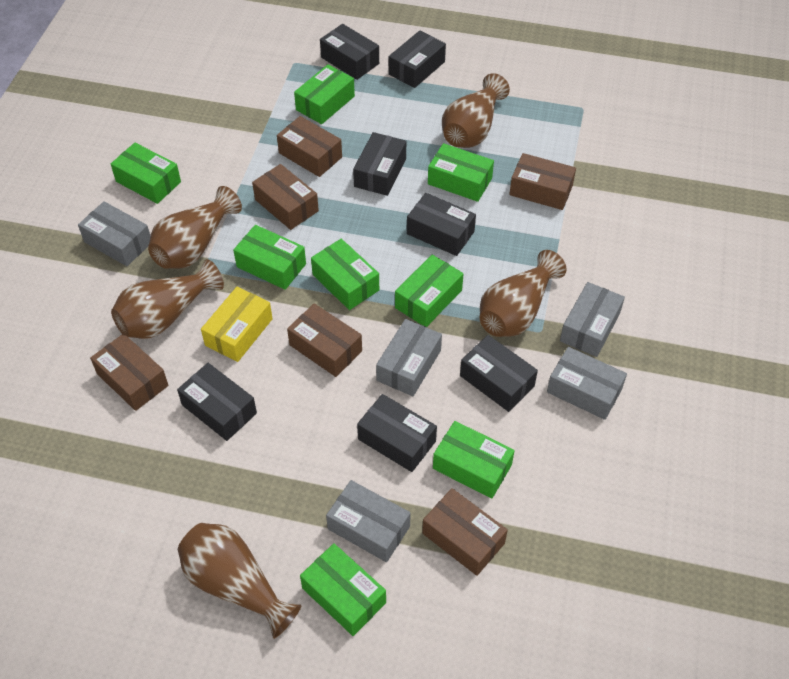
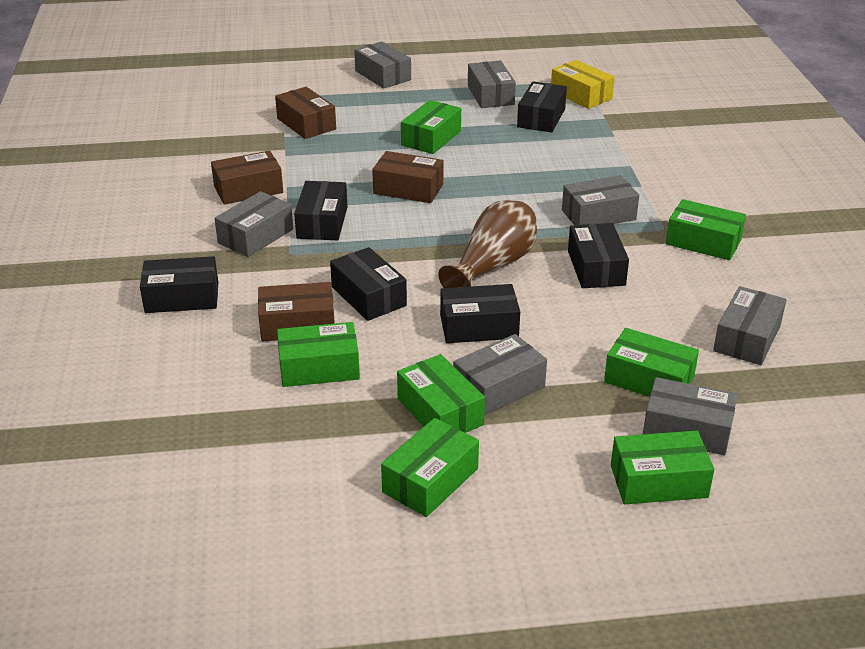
black box: [177,363,257,441] [320,24,379,80] [353,132,406,196] [357,394,437,472] [389,30,446,88] [407,193,476,256] [460,335,538,412] = 7 -> [140,256,218,313] [294,181,348,240] [330,247,407,321] [440,284,520,343] [517,82,567,132] [568,223,629,288] = 6
brown box: [90,333,169,411] [252,164,319,230] [277,116,342,177] [287,303,362,377] [422,488,508,576] [509,153,576,210] = 6 -> [211,151,283,205] [258,282,335,342] [275,87,336,139] [372,151,443,203] = 4
brown vase: [111,259,224,339] [148,186,242,269] [178,523,301,639] [442,73,510,148] [480,250,566,337] = 5 -> [438,200,537,288] = 1
green box: [111,143,181,204] [233,225,306,290] [294,65,355,124] [300,543,386,636] [311,239,379,310] [395,255,464,327] [428,143,494,202] [433,421,515,499] = 8 -> [277,322,360,387] [381,418,479,517] [397,354,485,433] [401,100,461,154] [604,328,699,397] [611,431,714,504] [666,199,746,260] = 7
grey box: [78,201,150,266] [326,480,411,562] [376,319,442,396] [547,347,627,420] [560,282,625,357] = 5 -> [214,191,293,257] [354,41,411,89] [453,334,547,416] [468,60,516,108] [562,175,639,225] [643,377,737,455] [713,286,786,365] = 7

